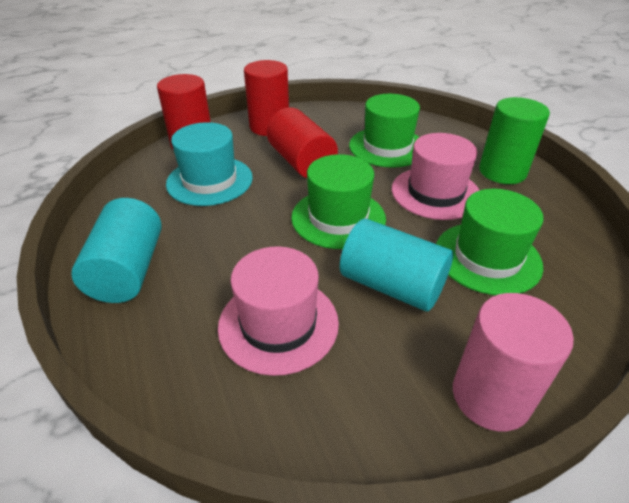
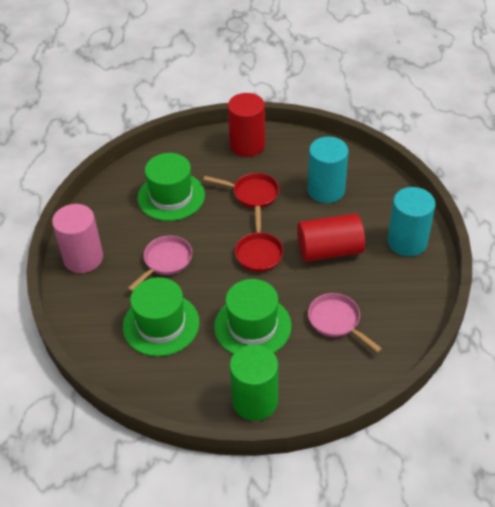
pink hat: [218,246,339,376] [392,133,480,220] = 2 -> none = 0
pink pan: none = 0 -> [128,236,192,291] [308,293,382,352] = 2
red cylinder: [157,74,211,149] [244,60,289,136] [267,108,338,178] = 3 -> [228,93,265,157] [297,213,365,262] = 2
red pan: none = 0 -> [204,173,279,208] [235,206,284,272] = 2
turquoise hat: [166,122,253,206] = 1 -> none = 0

